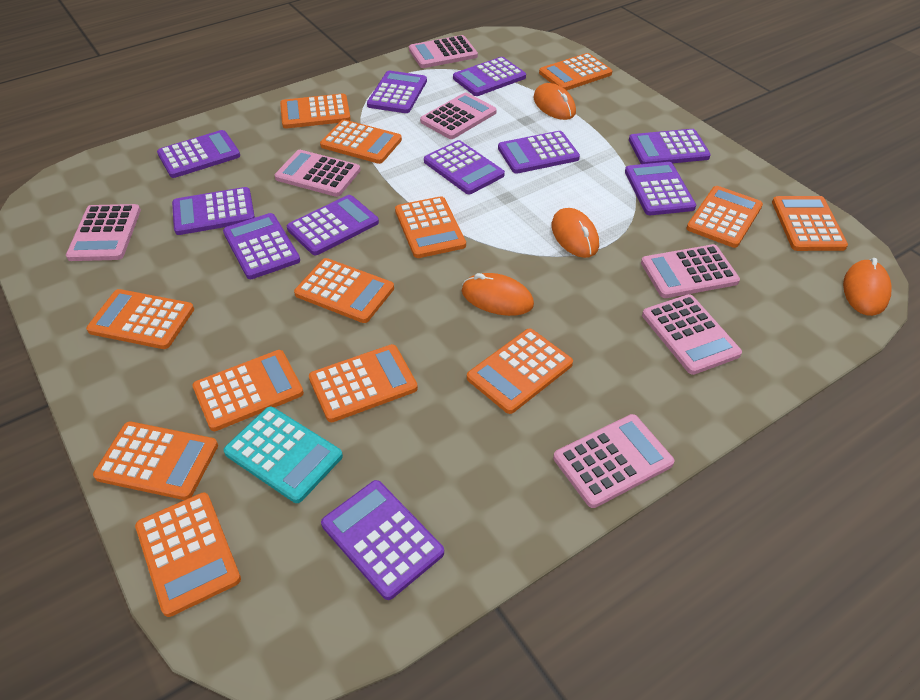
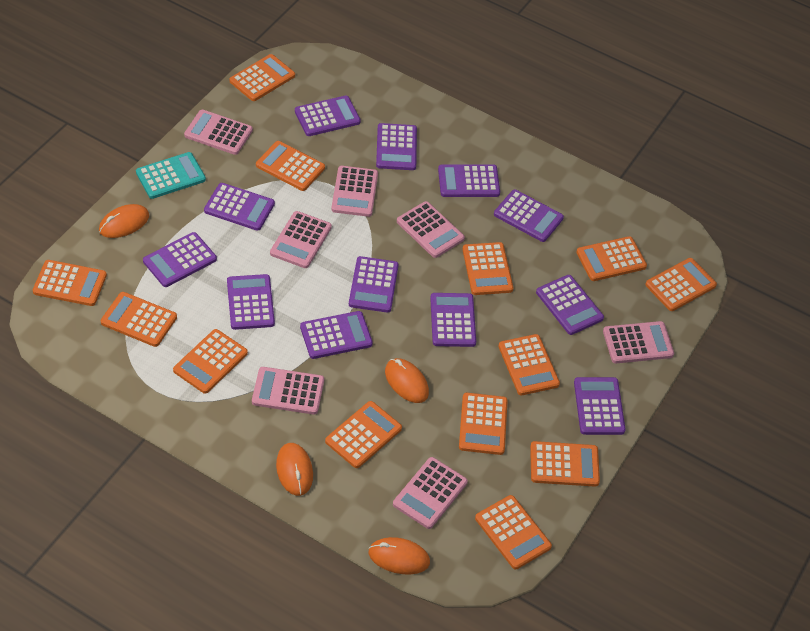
purple calculator: [157,130,240,178] [172,187,255,235] [223,213,300,279] [287,195,379,255] [321,480,444,600] [367,71,427,113] [424,140,505,194] [453,57,526,96] [498,131,580,174] [625,162,696,215] [629,129,711,164] = 11 -> [143,232,217,287] [204,183,275,231] [227,274,275,330] [295,96,361,136] [300,311,373,359] [349,256,399,313] [376,123,417,170] [430,293,476,347] [438,164,500,197] [494,189,564,242] [536,275,604,335] [574,377,626,435] = 12

